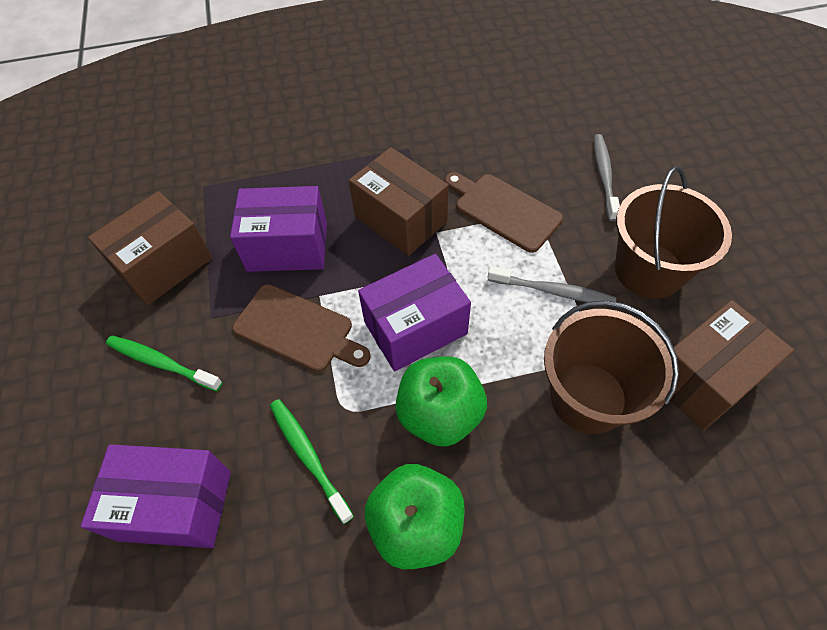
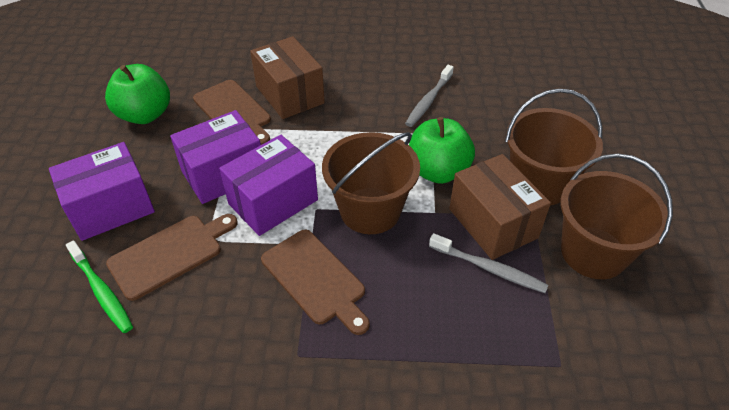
brown box: [88,191,212,305] [349,147,449,256] [670,300,794,430] = 3 -> [250,36,325,119] [449,154,551,260] = 2
brown bucket: [544,300,679,434] [615,166,732,299] = 2 -> [322,132,420,234] [505,88,603,205] [561,153,673,279] = 3
brown cutting board: [232,284,371,372] [445,172,563,253] = 2 -> [106,214,238,301] [193,80,271,145] [261,230,370,335] = 3
green toothbrush: [106,335,222,391] [270,399,354,524] = 2 -> [66,240,133,333] = 1

